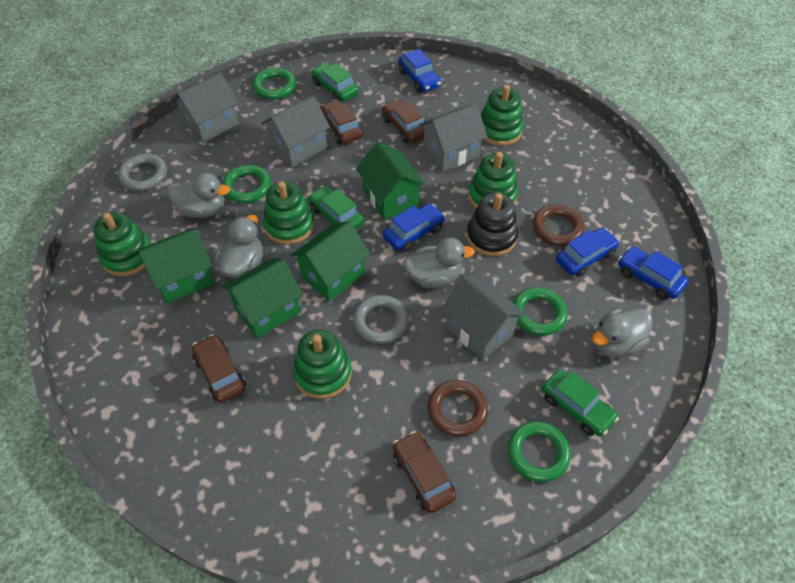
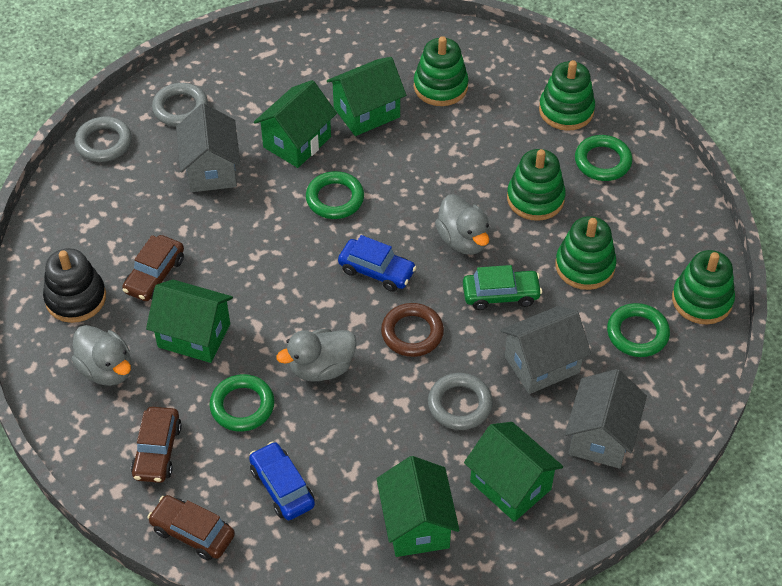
blue car: [383,203,445,252] [398,49,441,93] [556,228,619,277] [618,246,688,300] = 4 -> [249,441,315,520] [338,235,417,292] = 2
brown car: [192,334,246,403] [320,100,363,145] [382,99,424,143] [393,431,456,513] = 4 -> [122,235,184,301] [131,407,182,483] [148,495,235,561] = 3
brown ring: [428,380,488,437] [533,205,584,246] = 2 -> [381,303,444,357] = 1
green car: [308,185,364,230] [311,62,359,102] [542,370,619,436] = 3 -> [463,265,542,310] = 1
green house: [139,228,214,303] [222,258,303,338] [291,221,370,301] [356,142,426,220] = 4 -> [146,279,233,363] [254,80,337,168] [327,57,406,136] [377,456,460,557] [464,422,563,522] = 5
grey duck: [167,173,230,218] [214,215,263,279] [403,238,475,289] [592,309,653,358] = 4 -> [71,325,132,386] [276,329,357,382] [435,194,489,255] = 3
grey house: [172,72,239,143] [262,96,330,167] [419,103,488,172] [441,276,525,360] = 4 -> [176,103,241,192] [500,306,591,394] [565,369,647,469] = 3
grey ring: [118,154,167,191] [353,295,409,344] = 2 -> [75,117,132,162] [152,83,208,127] [428,373,493,430] = 3

